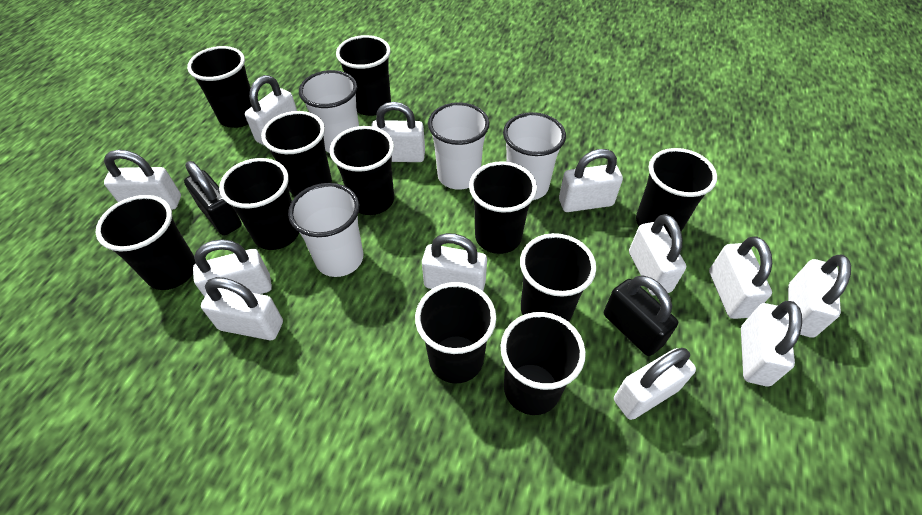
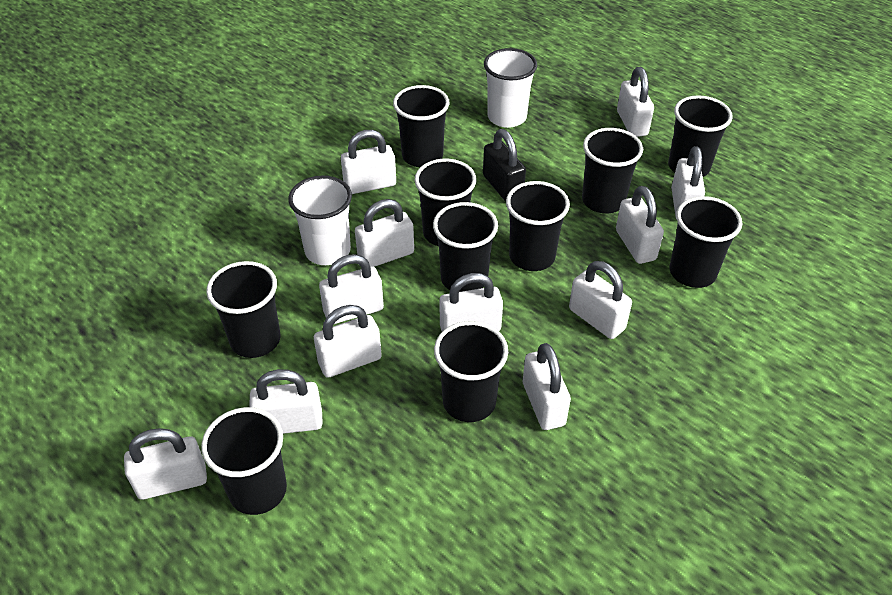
black cup: [96,195,196,290] [187,46,252,128] [219,158,299,250] [261,111,332,197] [330,126,394,215] [336,35,391,116] [415,282,496,384] [469,161,537,254] [501,312,586,415] [520,233,596,322] [636,148,717,237] = 11 -> [201,407,287,515] [206,261,280,358] [393,85,450,167] [415,159,476,246] [433,202,498,292] [434,321,508,422] [506,181,570,271] [582,128,643,213] [668,95,733,177] [669,196,742,288] = 10
black padlock: [184,161,242,236] [604,275,678,356] = 2 -> [483,129,526,202] = 1
white cup: [288,183,363,277] [299,70,359,153] [428,102,490,190] [503,112,566,200] = 4 -> [288,176,352,265] [484,48,537,128] = 2

